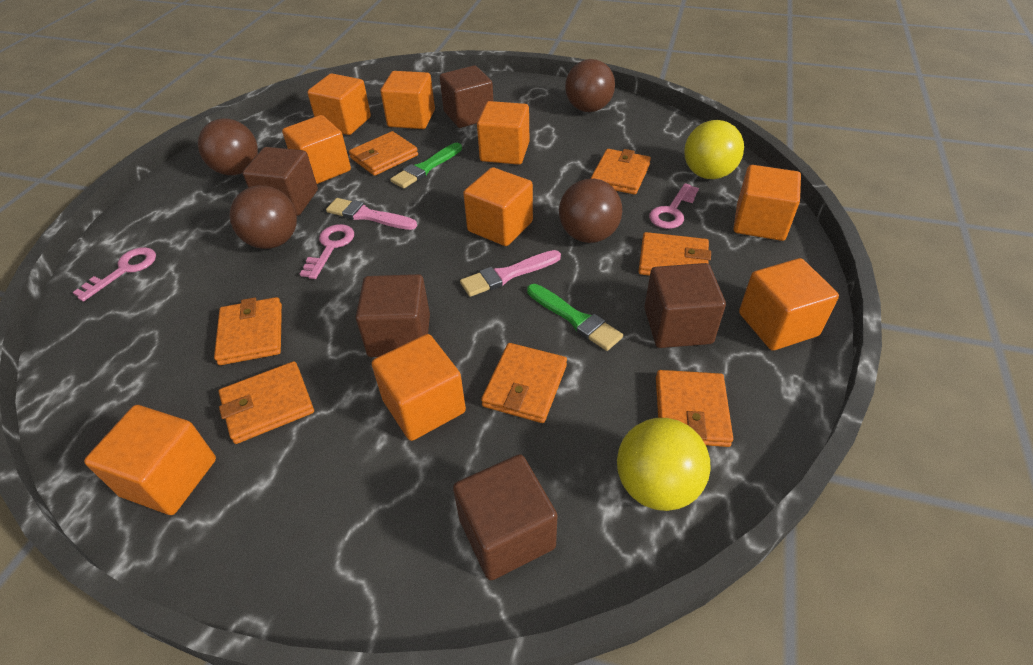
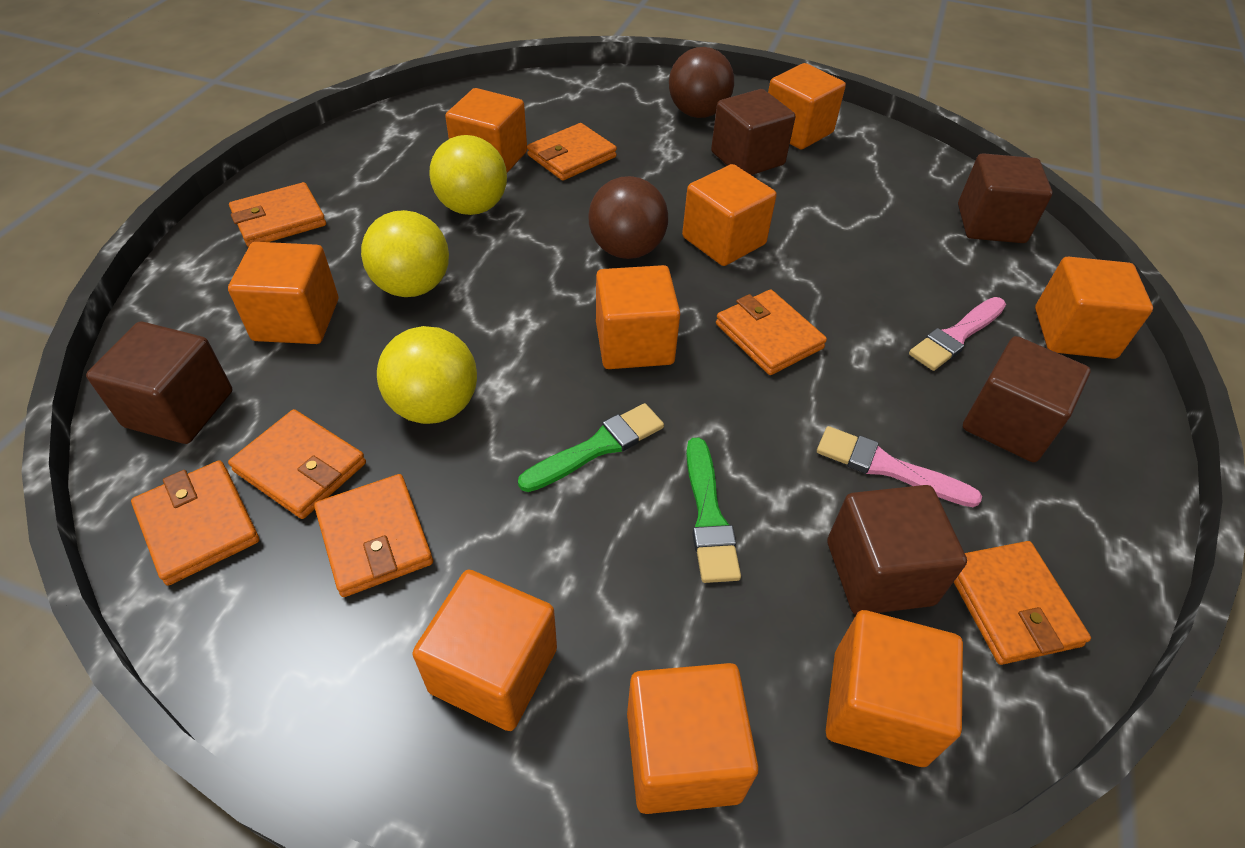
brown ball: [198,118,258,175] [229,185,297,249] [559,179,622,243] [565,59,615,112] = 4 -> [588,176,668,259] [669,47,734,118] = 2
pink key: [73,247,156,302] [300,224,354,279] [649,183,699,229] = 3 -> none = 0
yellow ball: [617,418,711,511] [684,120,744,179] = 2 -> [361,210,449,297] [377,326,477,424] [429,135,507,215] = 3

